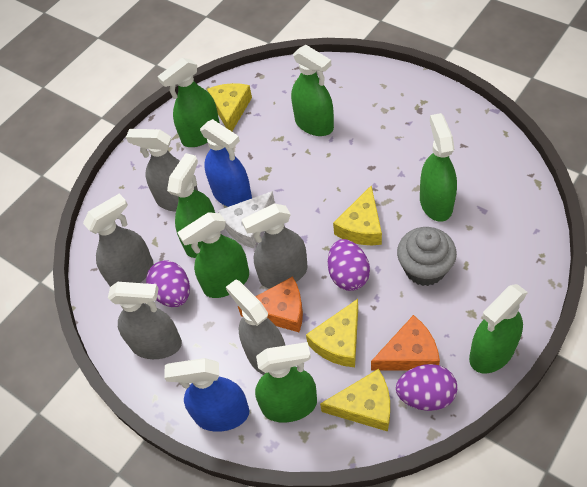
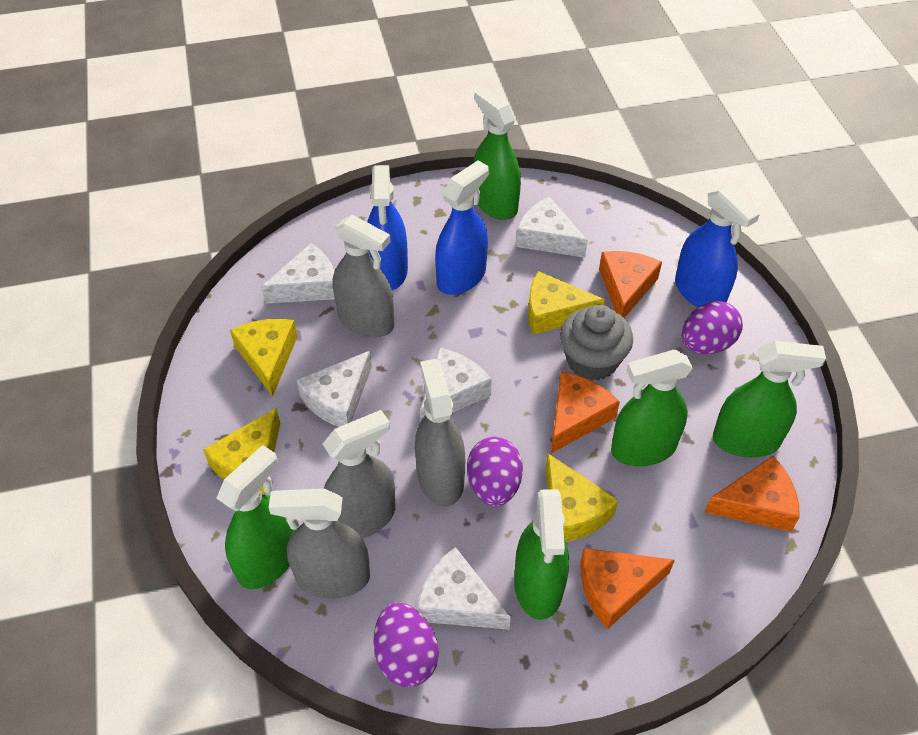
blue spray bottle: [164,358,249,432] [200,119,252,207] = 2 -> [367,165,408,290] [435,160,489,295] [675,185,760,307] = 3
green spray bottle: [157,58,220,147] [167,153,215,258] [177,212,249,298] [255,342,317,423] [291,45,334,136] [420,113,457,222] [469,284,528,373] = 7 -> [217,445,295,589] [474,88,521,220] [514,489,569,620] [611,350,693,466] [713,341,826,457] = 5
grey spray bottle: [83,194,153,287] [108,282,182,359] [126,129,198,212] [226,280,286,375] [242,203,307,288] = 5 -> [269,489,370,598] [323,410,395,538] [333,215,394,337] [415,359,465,506] = 4
orange cheese: [238,276,303,332] [371,315,440,371] = 2 -> [551,372,620,454] [580,548,675,629] [599,251,662,318] [704,456,800,532] = 4
white cheese: [218,191,275,249] = 1 -> [261,243,335,304] [297,351,372,427] [417,547,511,629] [420,348,492,422] [516,197,588,258] = 5

